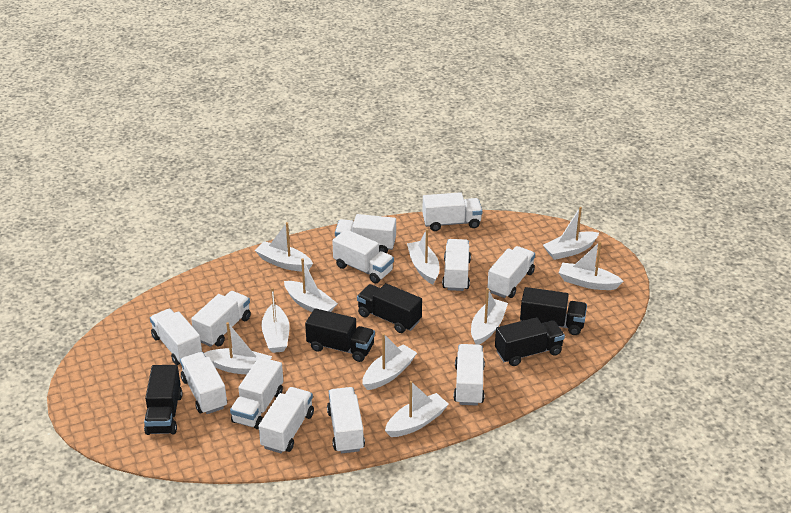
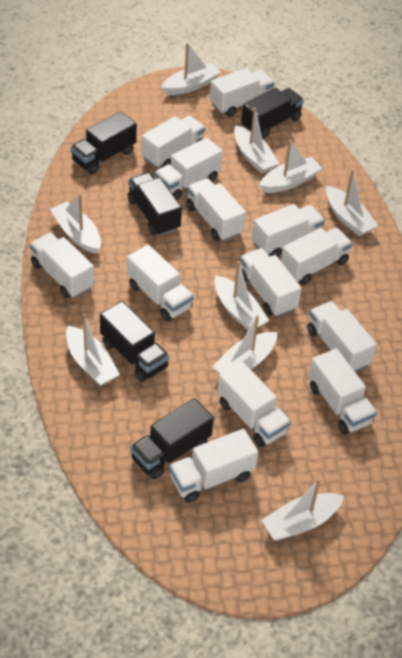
white boat: [204,322,272,374] [255,222,313,272] [261,287,290,353] [284,258,338,312] [362,333,417,390] [385,381,449,437] [407,229,439,284] [471,288,508,345] [543,207,599,260] [558,241,624,290] = 10 -> [50,193,101,254] [66,314,120,386] [161,43,221,95] [212,315,277,374] [214,261,269,330] [234,107,279,174] [259,140,322,193] [262,478,344,541] [326,169,378,236] = 9
white truck: [150,309,202,365] [180,352,227,414] [191,291,251,347] [230,357,283,429] [259,387,314,453] [327,387,365,454] [332,229,394,284] [335,214,396,253] [422,192,482,231] [442,239,471,291] [454,344,485,406] [487,246,535,298] = 12 -> [30,233,94,298] [127,245,194,321] [142,116,205,168] [155,138,223,200] [169,429,258,503] [186,178,246,241] [210,68,274,117] [217,362,291,447] [240,248,302,317] [252,204,325,257] [281,228,353,285] [307,301,377,372] [309,349,377,434] = 13

